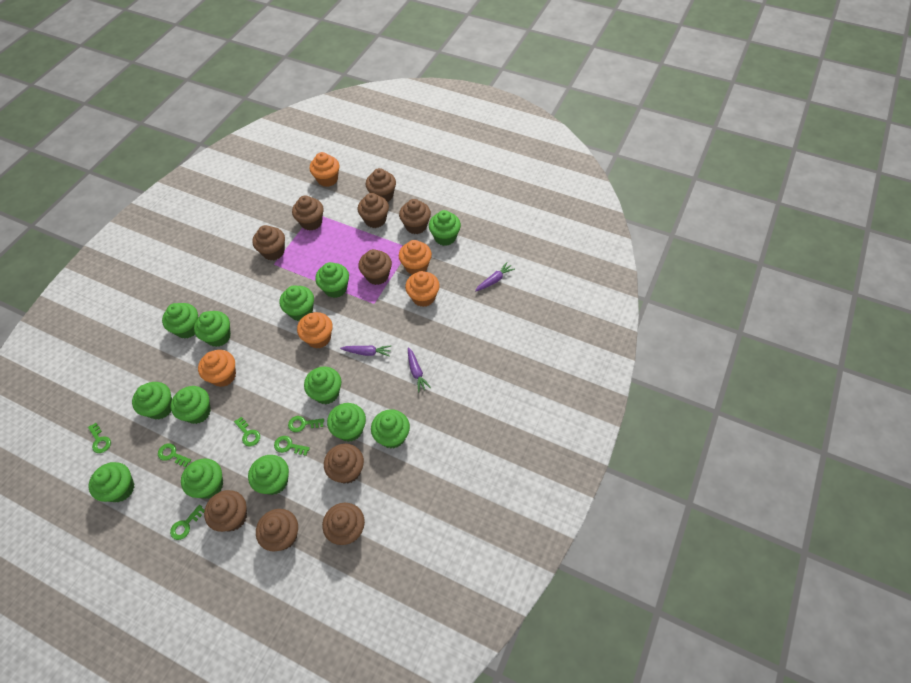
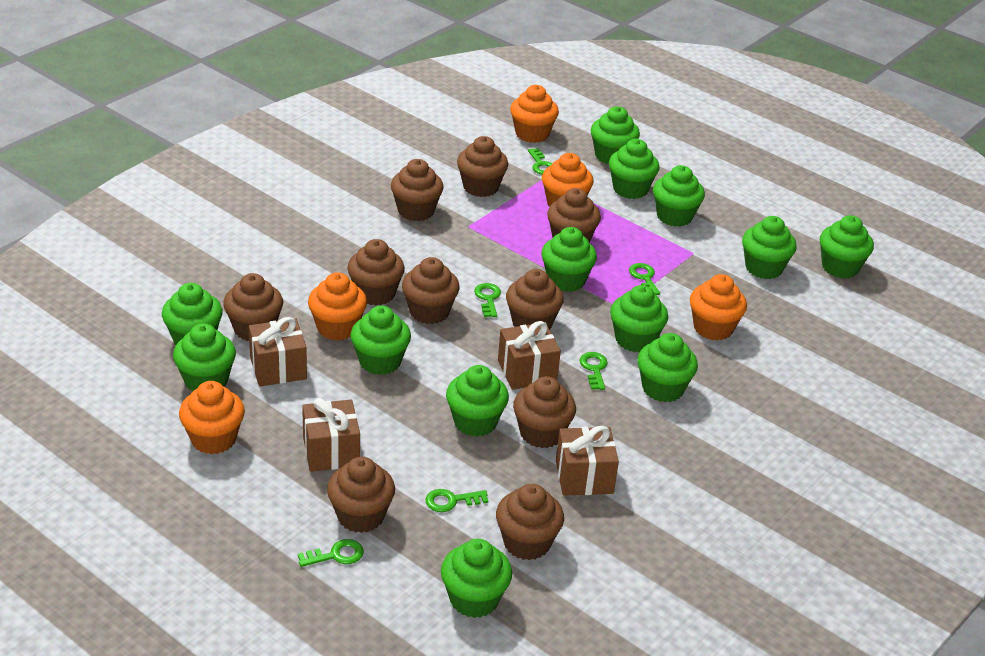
brown gift: none = 0 -> [249,317,307,387] [302,398,360,472] [498,321,561,390] [556,426,619,496] = 4
purple carrot: [340,345,391,357] [408,347,431,392] [475,262,515,291] = 3 -> none = 0

